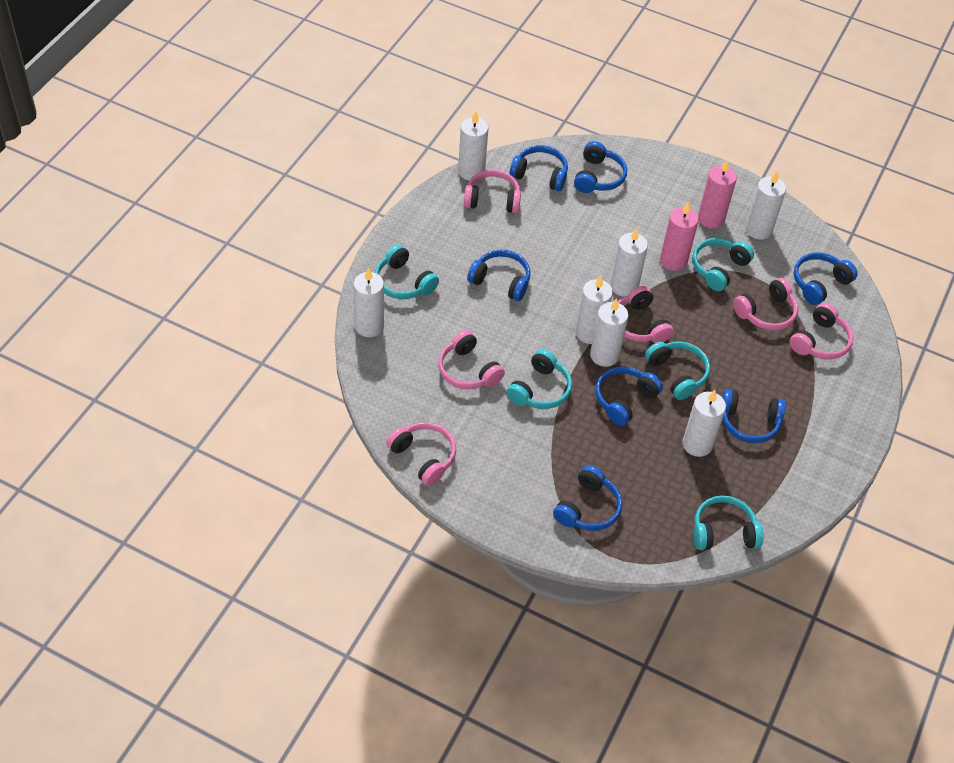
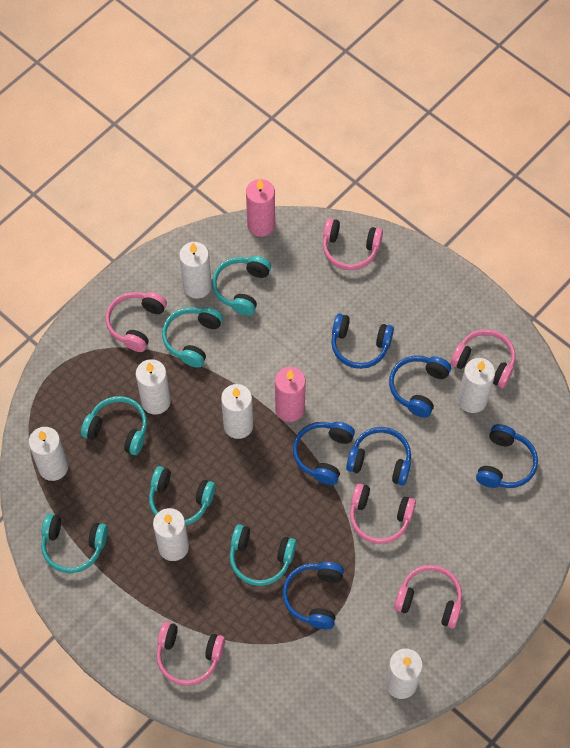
blue headphones: [467,249,530,301] [510,145,568,191] [553,465,623,531] [574,141,627,193] [595,366,663,426] [722,389,786,443] [794,252,857,305] = 7 -> [282,562,344,629] [293,422,355,485] [331,313,394,369] [346,427,411,485] [389,355,451,418] [476,424,538,488] = 6
turquoise headphones: [375,244,439,299] [506,349,572,409] [645,341,710,400] [692,238,754,291] [694,496,763,550] = 5 -> [41,514,108,573] [81,396,147,455] [149,466,216,525] [162,307,223,368] [212,256,271,316] [230,524,297,586] = 6

